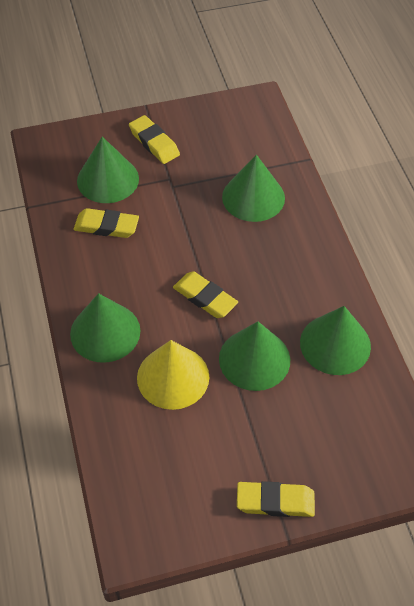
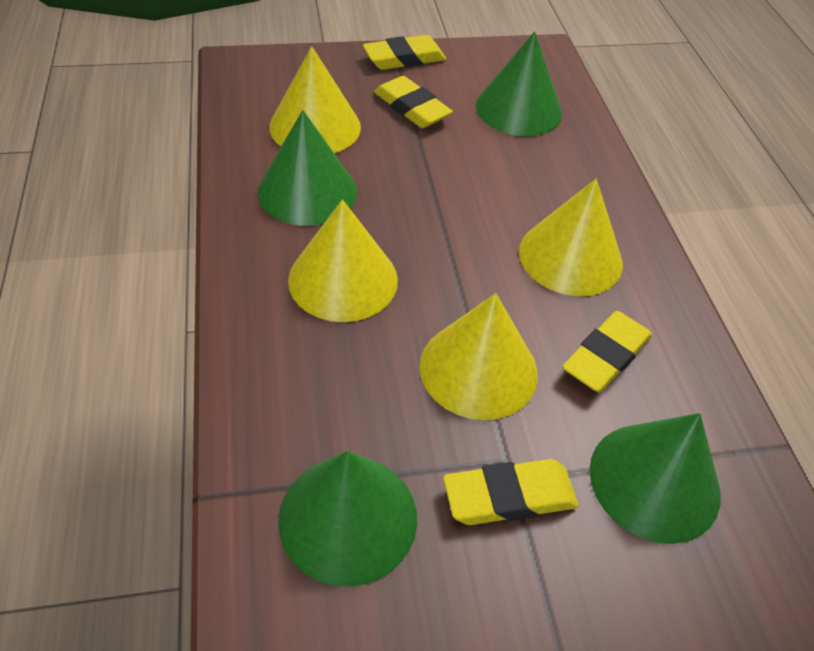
green cone: [70,293,140,363] [77,137,139,203] [219,321,290,391] [222,155,285,222] [300,306,371,375] = 5 -> [257,110,357,226] [278,451,417,587] [476,31,562,136] [590,413,721,544] = 4
yellow cone: [137,340,209,410] = 1 -> [269,46,361,153] [288,199,398,322] [420,293,538,420] [519,179,623,296] = 4

